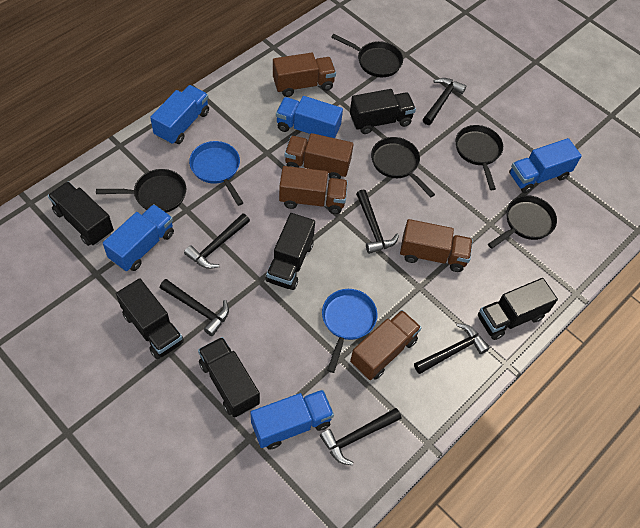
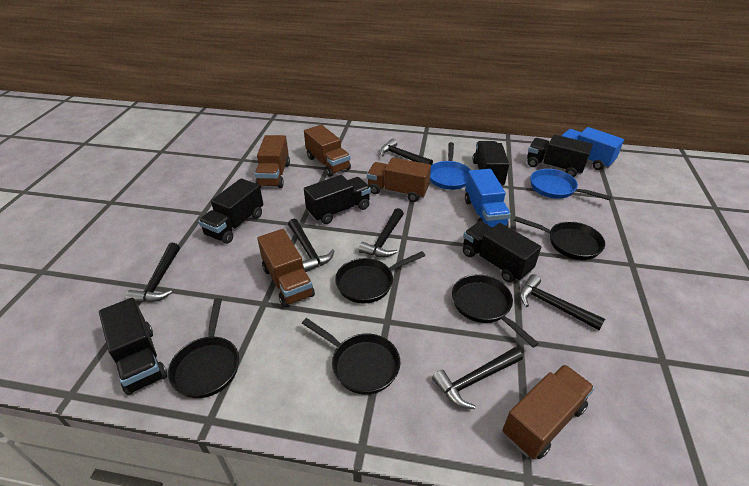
blue truck: [103,204,174,271] [150,85,209,145] [250,390,334,449] [276,96,343,138] [509,138,582,193] = 5 -> [465,169,511,228] [561,127,624,170] = 2

